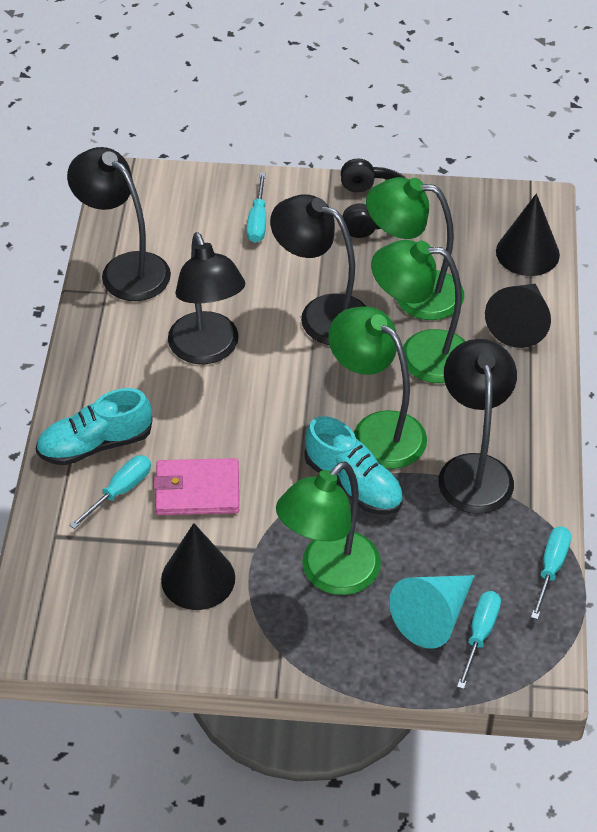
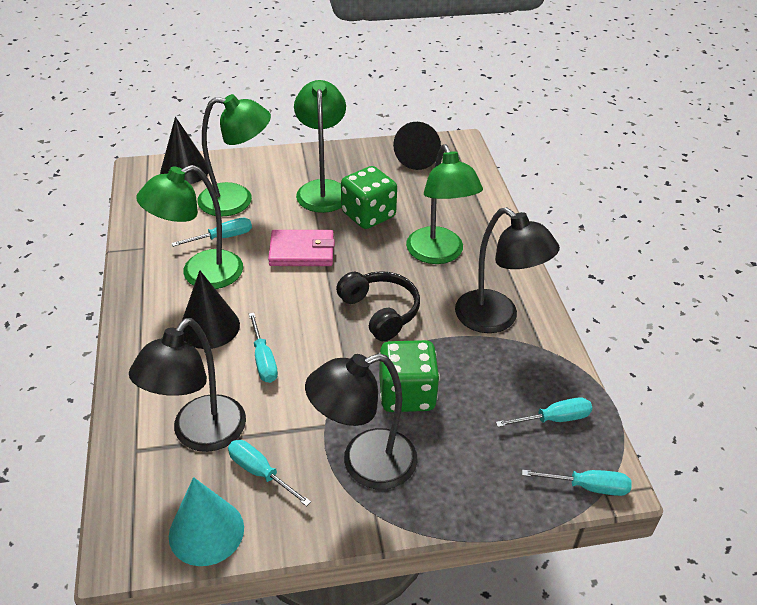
black lamp: [67,147,171,301] [168,232,245,364] [270,194,366,345] [438,339,517,514] = 4 -> [129,318,246,452] [305,353,417,490] [455,207,560,333] = 3
green dice: none = 0 -> [341,166,397,229] [379,340,440,412] = 2
turquoise screwdriver: [69,455,151,529] [246,173,266,243] [457,591,501,689] [531,527,571,620] = 4 -> [172,218,252,247] [228,440,311,507] [249,313,278,383] [496,397,592,427] [522,470,632,496] = 5
turquoise shoe: [36,388,152,466] [304,416,403,515] = 2 -> none = 0

